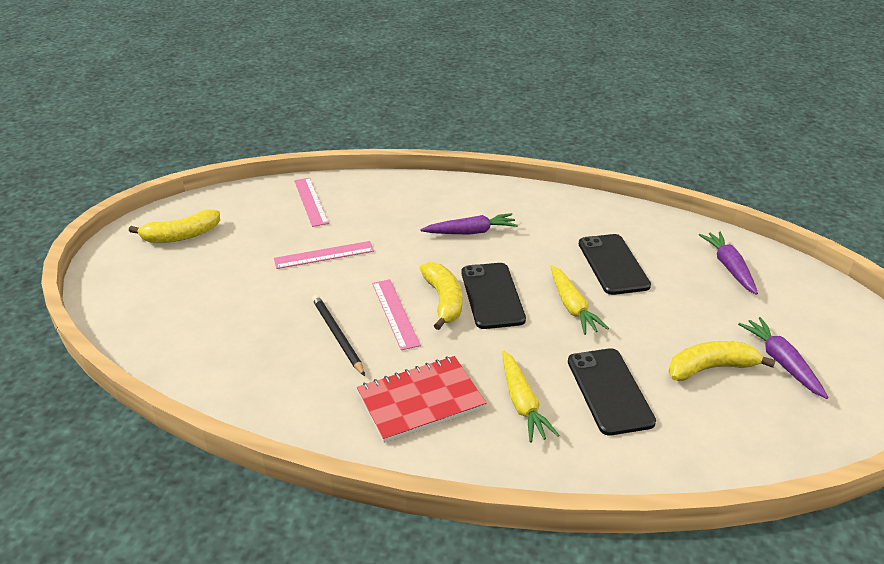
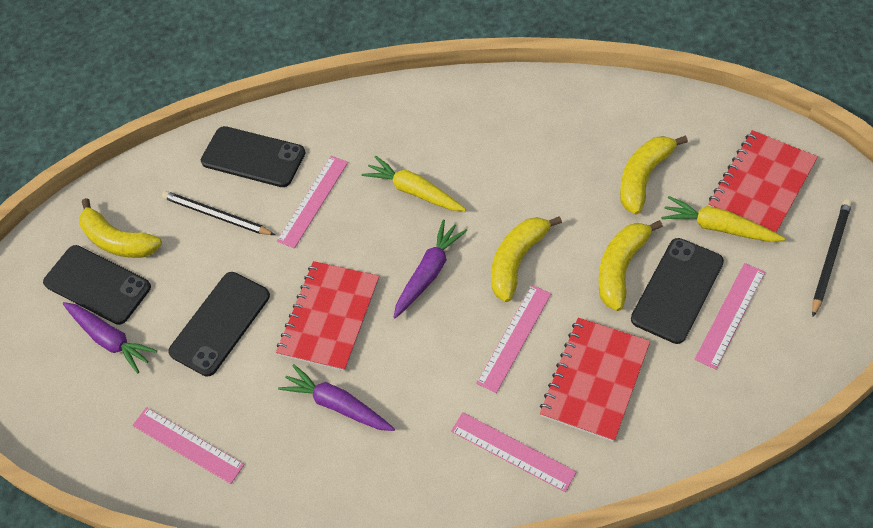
black pencil: [312,295,365,376] = 1 -> [162,191,275,235] [812,199,852,317] = 2
black phone: [462,263,526,329] [568,348,656,436] [579,234,651,295] = 3 -> [43,245,151,325] [168,272,270,377] [201,126,306,187] [631,238,724,344] = 4
pink ruler: [274,241,374,269] [294,178,329,227] [372,279,421,350] = 3 -> [132,407,245,484] [277,156,348,248] [451,412,577,492] [476,285,551,393] [694,263,765,370] = 5
red notebook: [357,356,487,443] = 1 -> [276,261,380,371] [540,318,650,442] [709,130,818,233] = 3
yellow banana: [129,209,220,243] [419,262,462,330] [668,341,776,381] = 3 -> [79,198,162,258] [491,216,562,302] [599,220,663,311] [620,135,688,215] = 4

